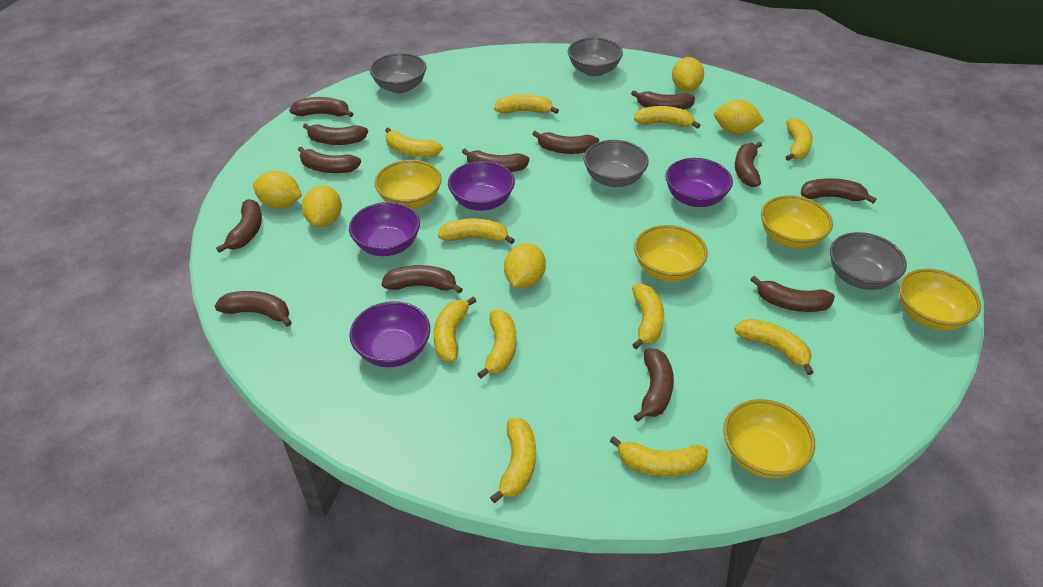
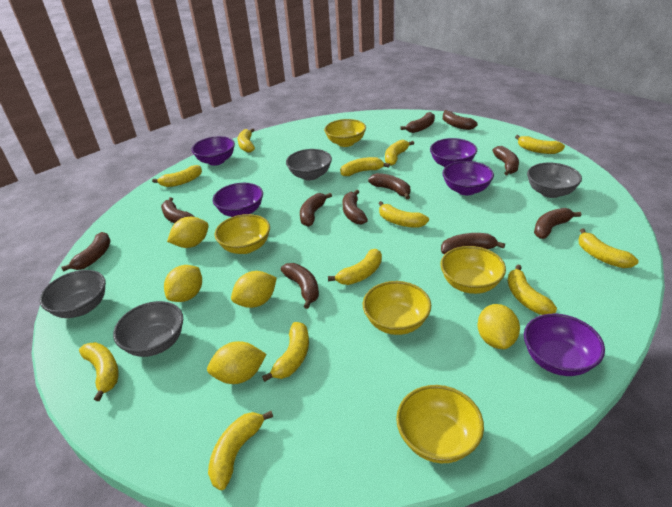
brown banana: [215,291,292,327] [216,199,262,253] [289,97,353,117] [298,147,361,173] [303,123,368,145] [381,265,463,294] [462,148,530,172] [532,131,599,154] [631,90,695,110] [634,348,674,422] [735,141,762,187] [750,276,835,312] [801,178,876,203] = 13 -> [61,232,111,272] [161,197,194,224] [281,263,319,309] [300,193,332,227] [342,190,368,224] [368,173,410,199] [400,112,435,133] [441,233,505,254] [443,110,478,130] [492,146,519,175] [534,208,581,239] = 11
purple bowl: [349,202,420,256] [349,301,430,367] [448,161,515,211] [665,158,733,207] = 4 -> [191,136,235,165] [213,183,263,217] [430,138,477,167] [442,161,494,195] [524,314,605,376] = 5
yellow banana: [385,127,443,158] [434,296,476,362] [438,218,515,244] [477,310,516,378] [490,418,536,503] [494,94,559,114] [610,436,708,477] [632,284,664,349] [634,106,700,129] [735,319,814,375] [786,118,812,161] = 11 -> [79,342,118,401] [152,165,202,187] [208,411,273,490] [238,128,255,153] [262,322,309,382] [328,249,382,285] [340,157,390,176] [378,201,429,228] [385,140,414,166] [507,265,557,315] [515,135,565,154] [579,228,639,268] = 12

